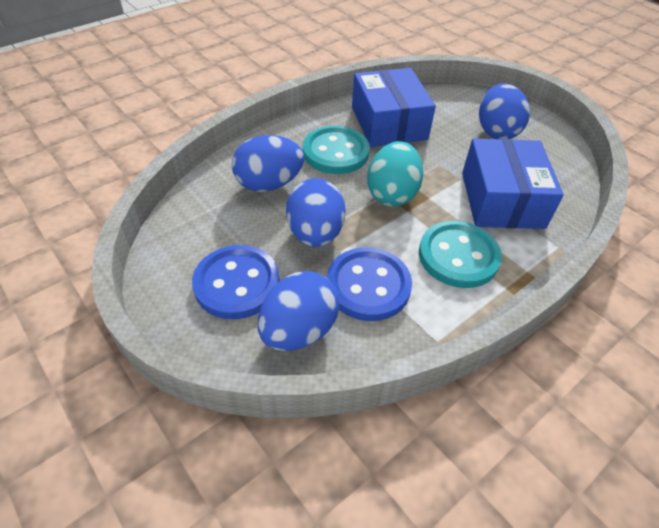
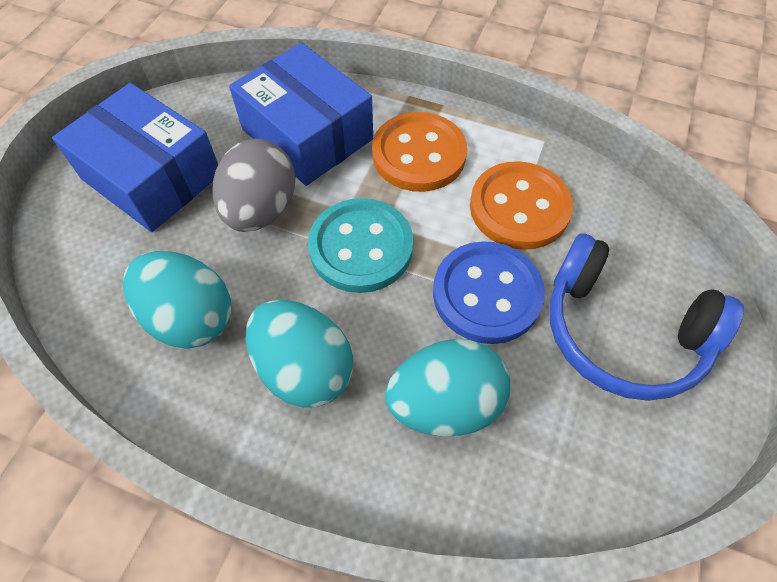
blue button: [192,245,280,319] [327,247,412,321] = 2 -> [433,241,545,344] = 1
blue egg: [232,135,304,192] [258,271,340,351] [286,178,346,247] [479,83,530,139] = 4 -> none = 0
blue headphones: none = 0 -> [549,233,744,401] = 1
grey egg: none = 0 -> [213,139,296,232] = 1
orange button: none = 0 -> [372,112,467,192] [470,161,573,250] = 2
turquoise button: [303,126,370,174] [419,221,502,288] = 2 -> [308,198,413,293] = 1
turquoise egg: [367,141,424,207] = 1 -> [123,251,231,349] [245,300,353,408] [385,339,510,436] = 3

